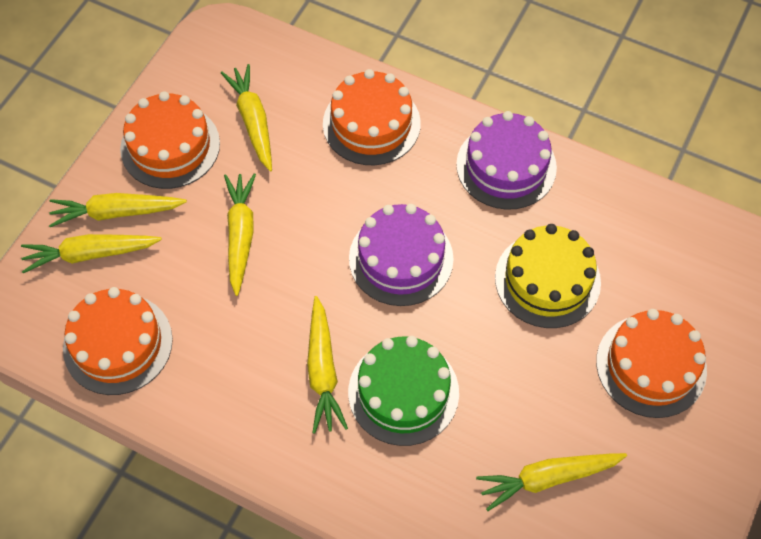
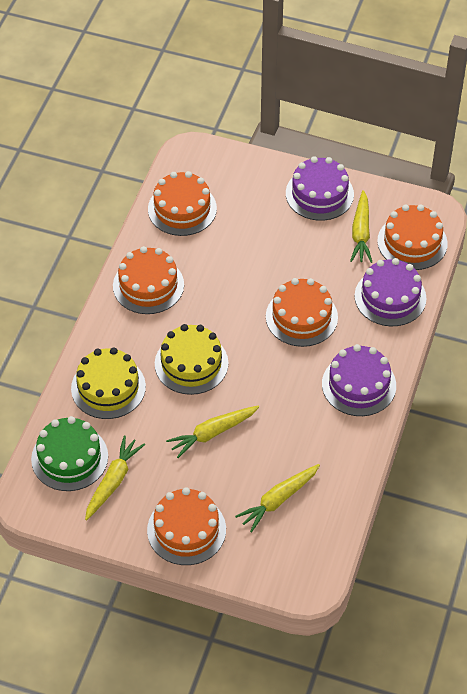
orange cake: [63,287,173,395] [120,91,220,189] [323,69,421,165] [596,309,707,418] = 4 -> [113,246,184,314] [147,487,226,565] [148,171,217,236] [266,278,338,347] [377,204,448,270] = 5
purple cake: [349,204,453,306] [456,111,557,210] = 2 -> [286,156,354,221] [322,344,396,416] [355,258,427,326] = 3
yellow cake: [495,224,601,328] = 1 -> [71,347,146,419] [155,324,229,395] = 2
yellow carrot: [21,234,162,273] [49,193,187,227] [221,64,272,171] [224,173,256,296] [307,296,348,434] [476,453,627,511] = 6 -> [85,435,145,520] [166,406,259,458] [235,464,320,533] [350,190,372,263] = 4

